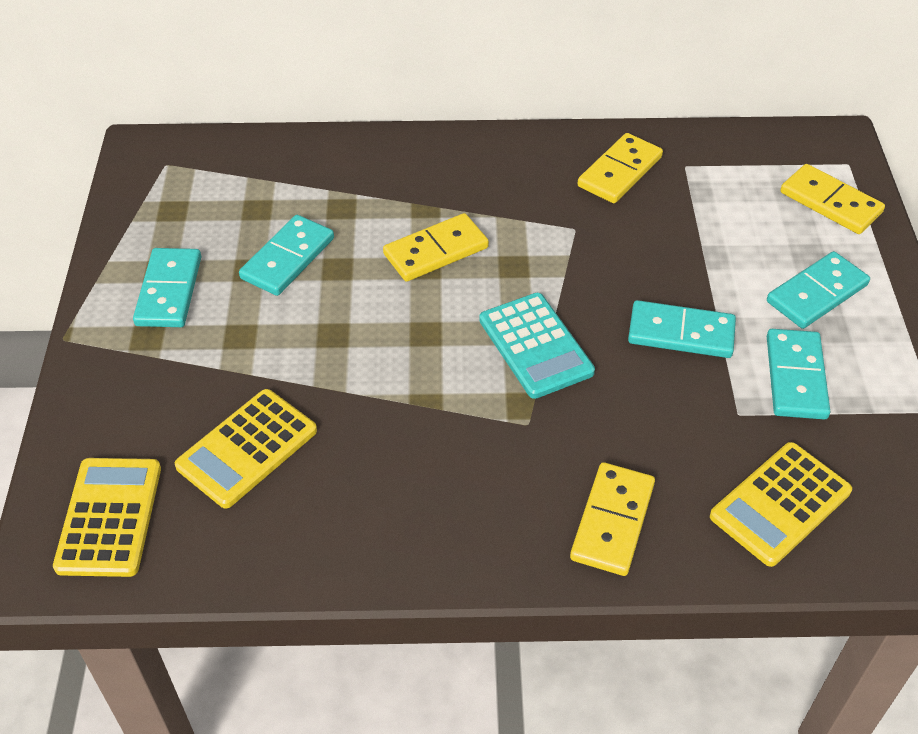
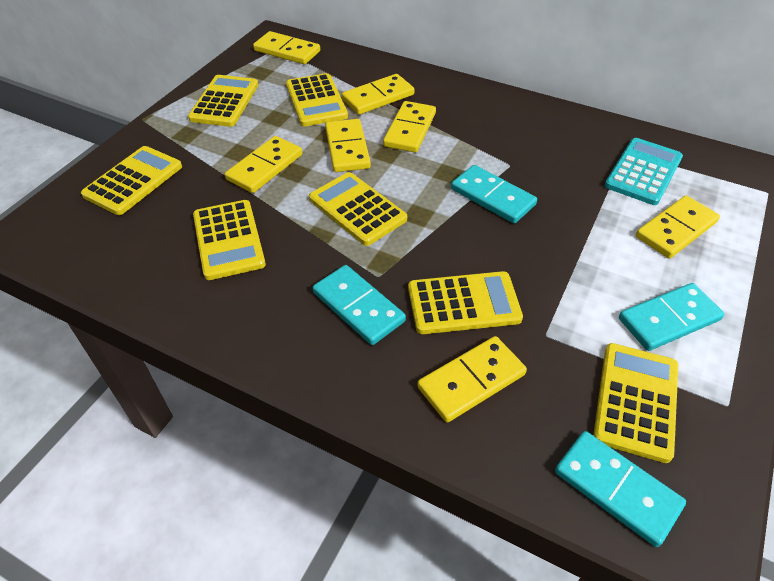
turquoise domino: [133,248,201,327] [239,215,334,296] [628,300,736,358] [767,251,870,329] [767,329,830,420] = 5 -> [313,265,406,345] [451,165,537,224] [555,431,686,547] [619,283,724,351] = 4
yellow calculator: [53,458,161,577] [175,389,317,509] [710,442,852,567] = 3 -> [81,146,182,215] [188,75,258,127] [193,200,266,280] [286,73,348,127] [309,172,407,246] [408,271,523,334] [593,343,678,463] = 7
yellow domino: [383,213,489,282] [570,462,655,576] [578,133,663,203] [780,164,885,234] = 4 -> [225,136,302,193] [253,31,320,64] [325,119,371,172] [342,74,415,115] [383,101,436,153] [417,336,527,423] [636,196,720,259] = 7

